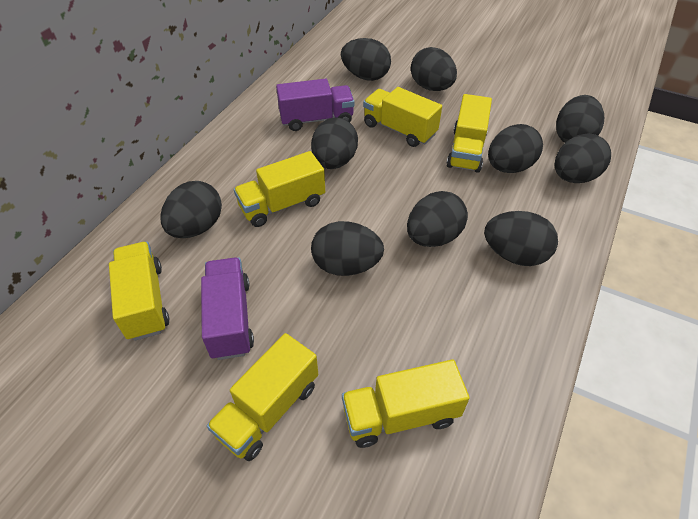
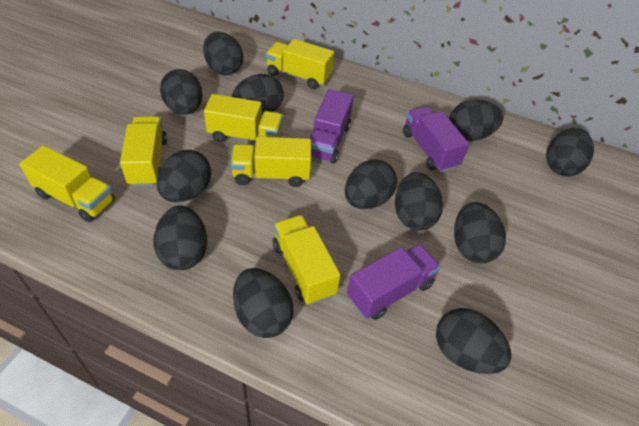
black egg: [160,181,222,238] [311,118,358,169] [311,221,384,276] [341,38,391,81] [407,191,468,247] [411,47,457,91] [484,211,558,266] [488,124,543,173] [555,133,611,183] [556,95,604,143] = 10 -> [153,206,207,270] [157,150,211,202] [160,69,203,115] [203,32,243,76] [232,74,284,115] [233,268,293,338] [345,159,397,209] [395,172,443,230] [436,308,511,374] [449,100,503,141] [454,202,506,263] [546,128,594,176] = 12
purple truck: [201,258,254,360] [276,79,354,131] = 2 -> [309,89,354,164] [347,244,440,320] [403,106,469,172] = 3

